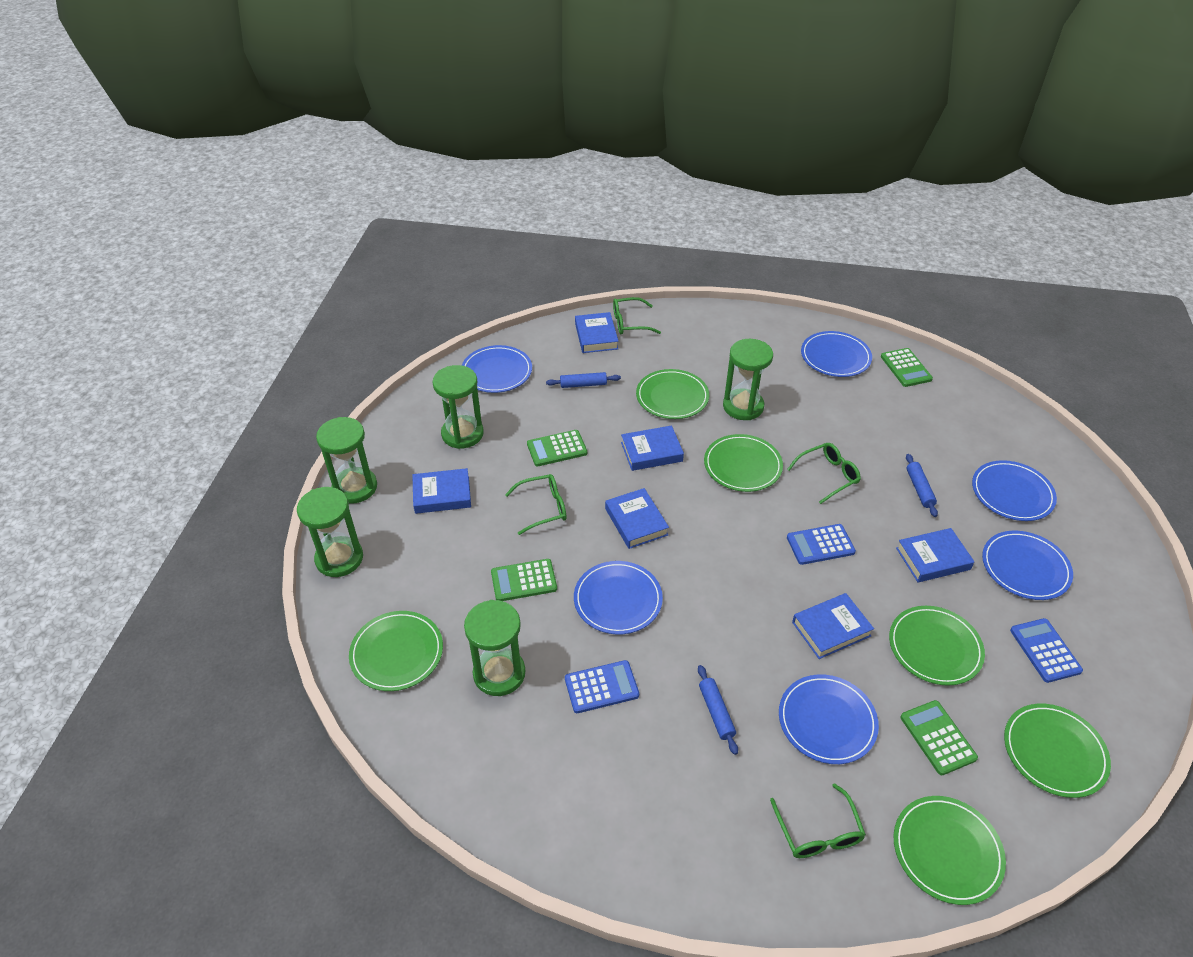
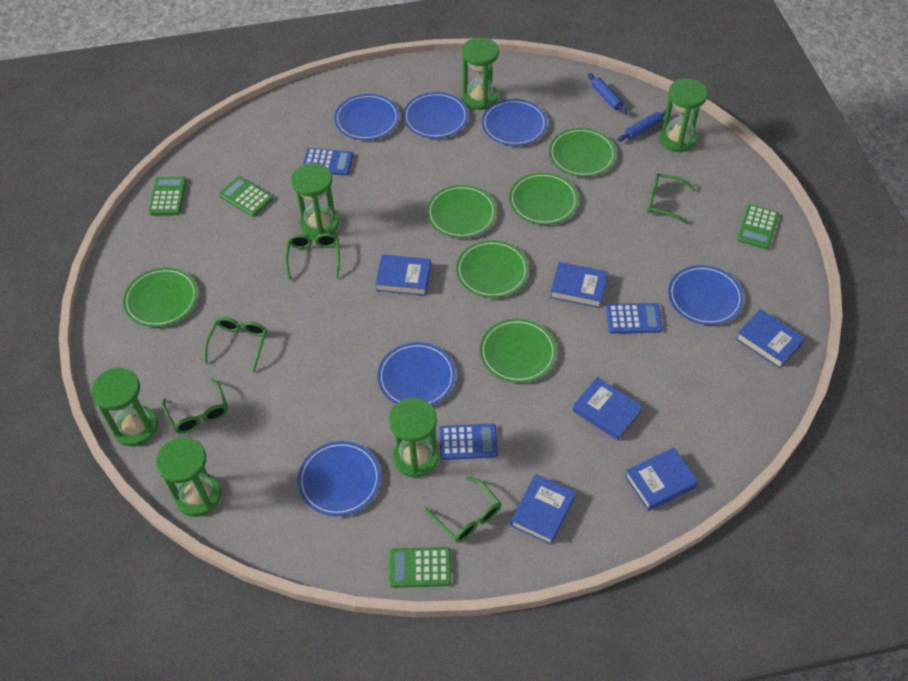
blue rolling pin: [546,372,621,388] [698,665,738,755] [906,454,938,517] = 3 -> [588,73,628,115] [617,110,666,142] = 2
green glasses: [505,474,567,535] [613,297,661,334] [770,783,866,858] [787,443,861,504] = 4 -> [162,379,228,434] [204,317,267,372] [285,233,340,280] [425,476,501,542] [647,173,696,224] = 5
green hourglass: [297,487,363,577] [316,417,377,504] [432,365,484,449] [464,600,525,696] [723,339,773,420] = 5 -> [91,367,158,446] [156,437,221,517] [291,163,339,237] [389,398,439,478] [462,37,499,110] [660,78,708,152] = 6

